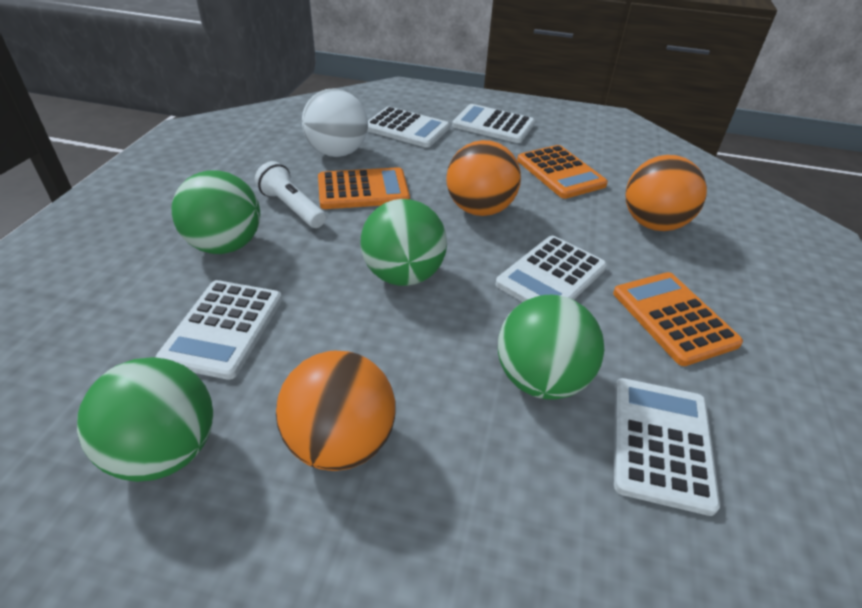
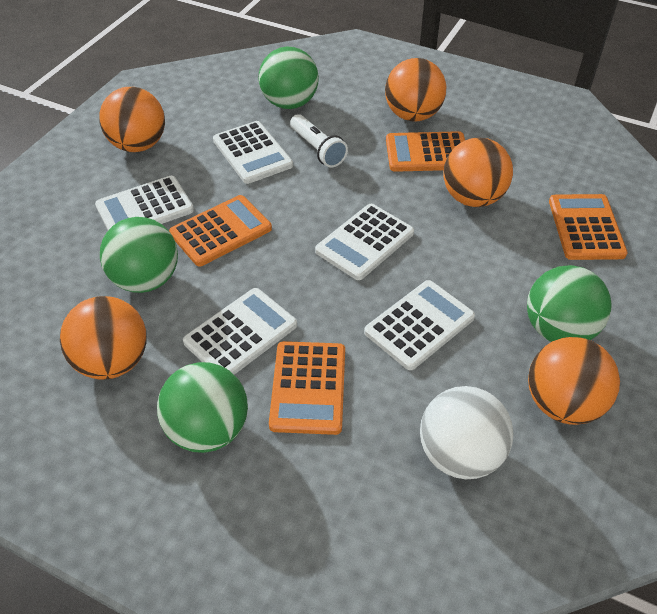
orange ball: [276,351,395,471] [446,140,521,216] [625,155,707,231] = 3 -> [60,296,147,380] [99,87,165,152] [385,58,446,122] [443,138,513,207] [528,337,620,425] = 5
orange calculator: [318,167,410,209] [517,145,608,199] [613,272,743,366] = 3 -> [169,195,272,267] [269,341,345,435] [386,131,465,172] [549,194,628,260] = 4

